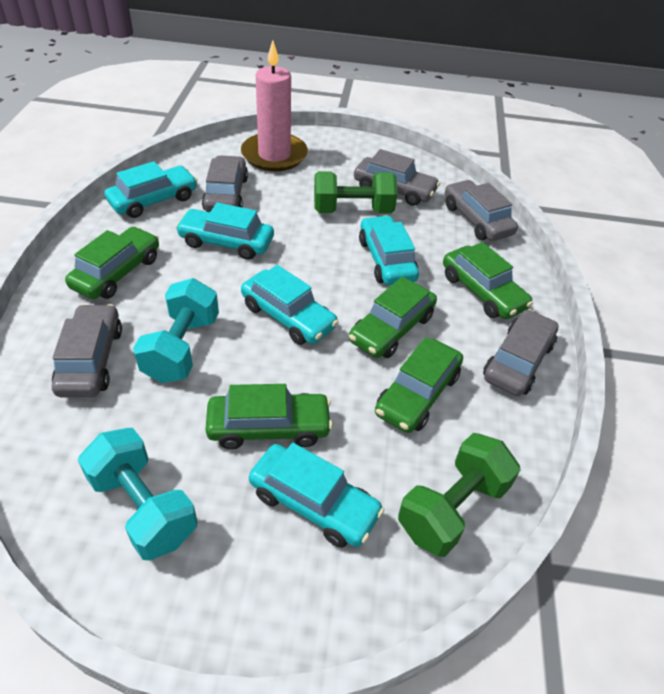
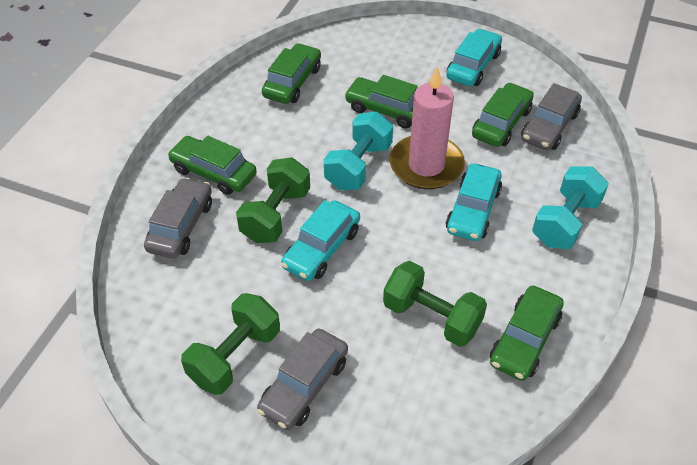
green dumbbell: [314,171,397,214] [398,433,521,557] = 2 -> [181,293,280,395] [236,157,310,243] [383,261,487,347] = 3
grey car: [52,304,122,397] [202,155,248,212] [354,149,440,206] [445,180,518,241] [483,309,559,396] = 5 -> [144,177,212,259] [257,329,348,430] [521,83,582,150] = 3
turquoise car: [105,161,197,218] [175,202,274,260] [241,265,339,345] [249,443,384,548] [359,215,419,285] = 5 -> [281,200,360,281] [446,28,502,86] [446,163,502,241] = 3

